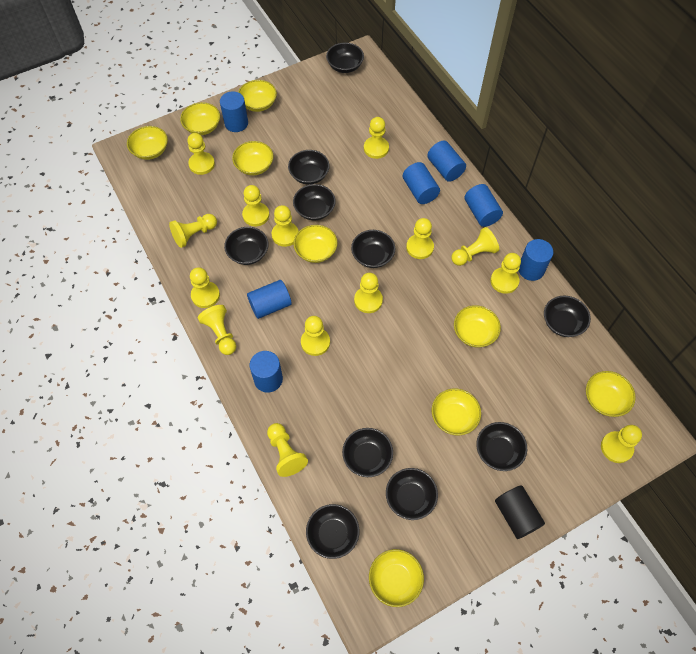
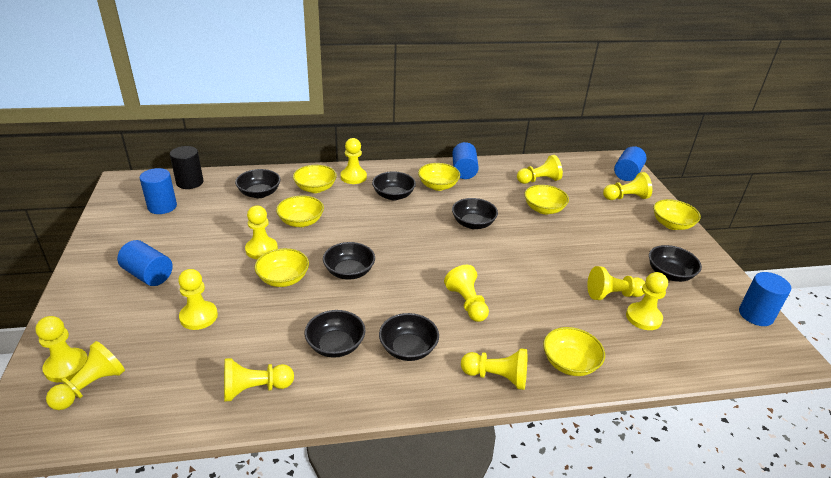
black bowl: [224,227,269,265] [288,150,330,185] [293,184,336,220] [306,504,360,559] [326,42,364,73] [342,428,393,477] [351,230,395,268] [386,468,438,520] [476,422,527,471] [544,296,591,337] = 10 -> [235,169,281,198] [305,310,366,358] [323,242,375,280] [372,171,416,200] [379,313,439,361] [452,198,498,229] [649,245,702,282] = 7
blue cylinder: [220,92,248,132] [247,280,292,319] [250,351,283,393] [403,162,440,204] [427,141,466,182] [464,184,503,227] [518,239,553,281] = 7 -> [117,240,173,286] [140,168,177,214] [452,142,479,179] [614,146,647,181] [739,272,791,326] = 5
yellow bowl: [127,126,168,160] [180,102,220,135] [232,141,273,175] [238,80,277,112] [293,225,338,263] [369,549,424,607] [432,388,481,435] [454,305,501,348] [586,371,636,417] = 9 -> [254,248,309,287] [276,195,324,227] [293,165,337,193] [418,163,460,191] [524,185,569,214] [543,327,605,376] [653,199,701,230] = 7
yellow pawn: [169,214,217,248] [187,133,215,175] [190,267,220,308] [198,305,236,355] [242,185,269,226] [267,423,308,477] [272,205,299,247] [301,316,330,356] [354,273,383,313] [364,117,389,159] [406,218,434,259] [452,227,499,266] [490,253,521,294] [601,425,642,463] = 14 -> [35,316,88,382] [46,341,125,410] [178,269,218,330] [224,358,294,402] [245,206,278,259] [340,138,367,184] [444,265,489,322] [461,348,527,390] [517,155,563,184] [587,266,645,300] [603,172,652,200] [626,272,668,330] = 12

